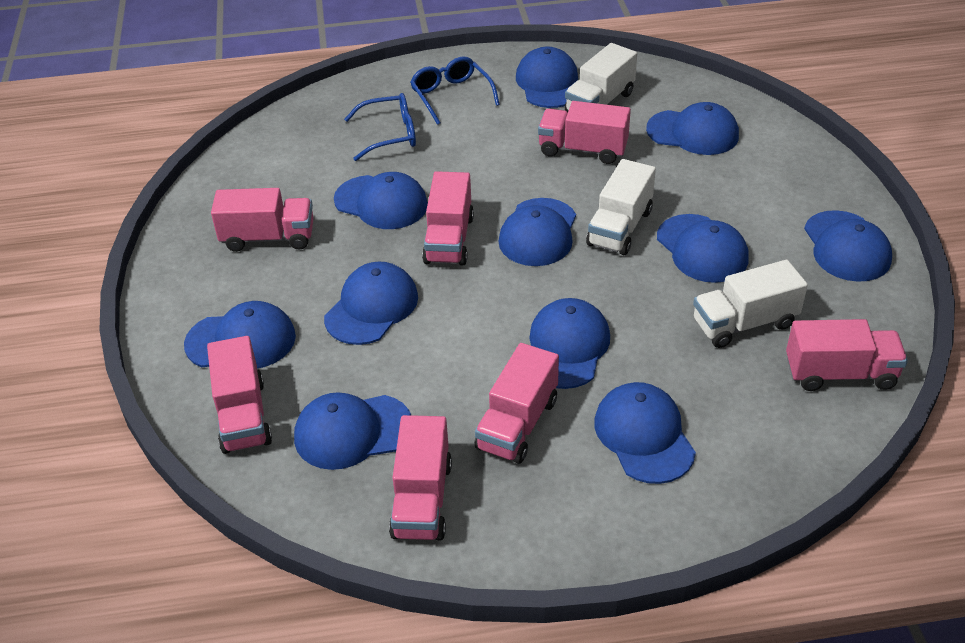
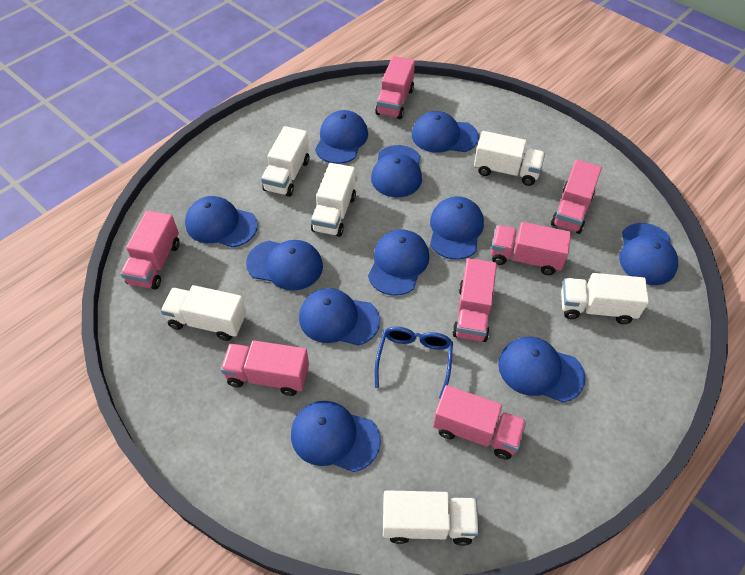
blue glasses: [344,93,416,161] [410,56,500,125] = 2 -> [375,326,453,399] = 1
white truck: [565,43,637,112] [586,159,656,255] [693,260,808,348] = 3 -> [161,285,246,341] [261,126,309,197] [311,163,356,237] [383,490,479,546] [474,131,545,186] [561,273,649,324] = 6

